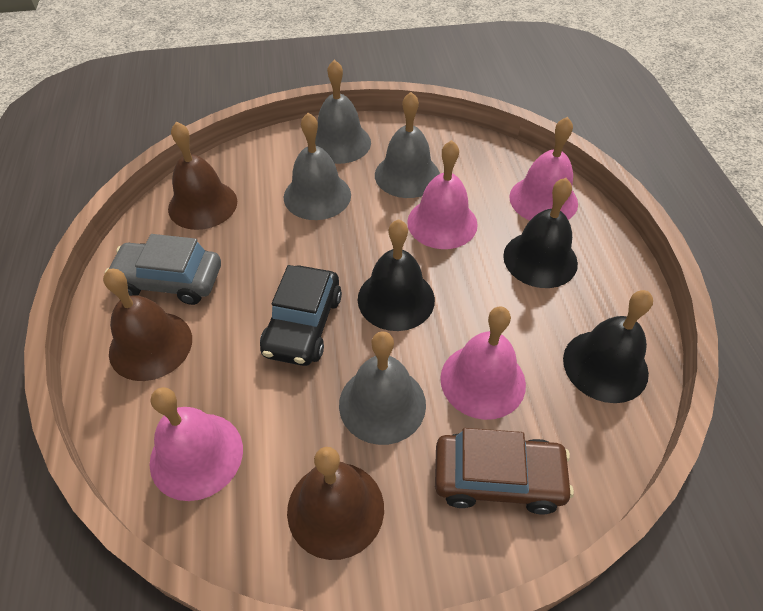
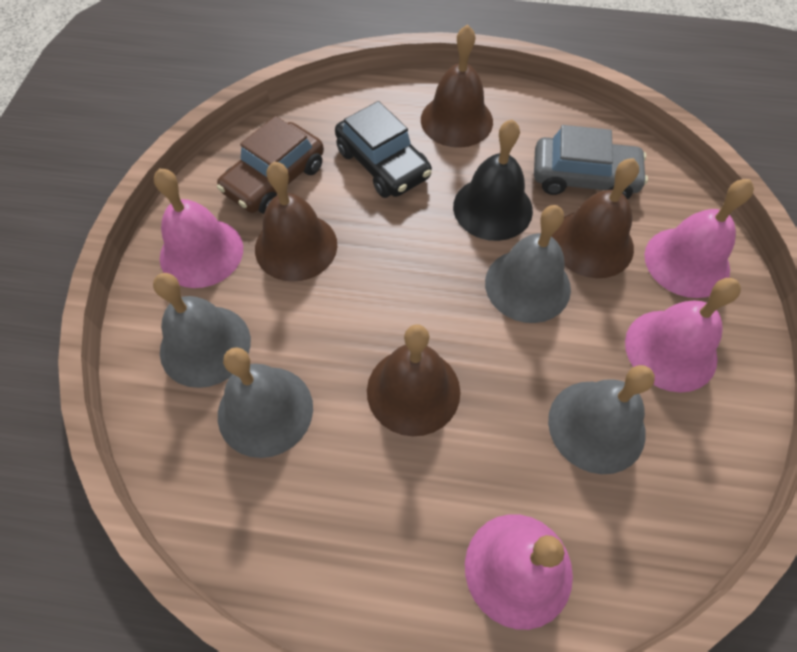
black bell: [358,219,435,331] [503,178,578,288] [563,290,653,403] = 3 -> [453,119,533,241] = 1
brown bell: [103,269,192,381] [168,122,237,230] [287,447,384,560] = 3 -> [255,161,337,282] [367,324,460,436] [421,24,493,148] [551,158,639,278] = 4

